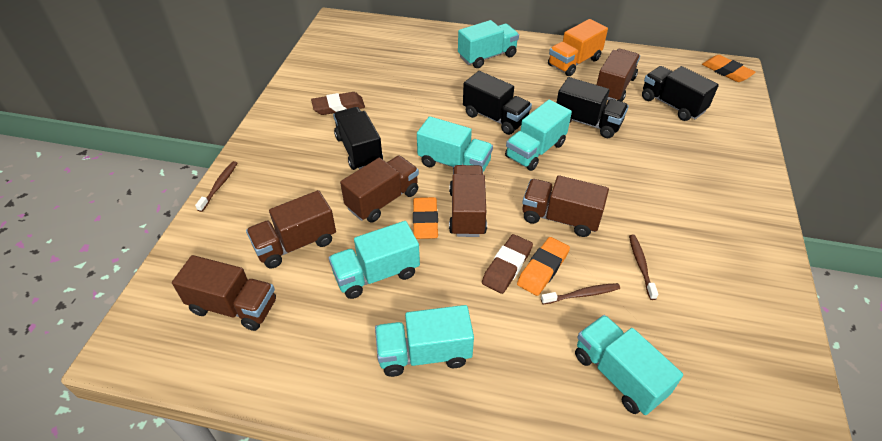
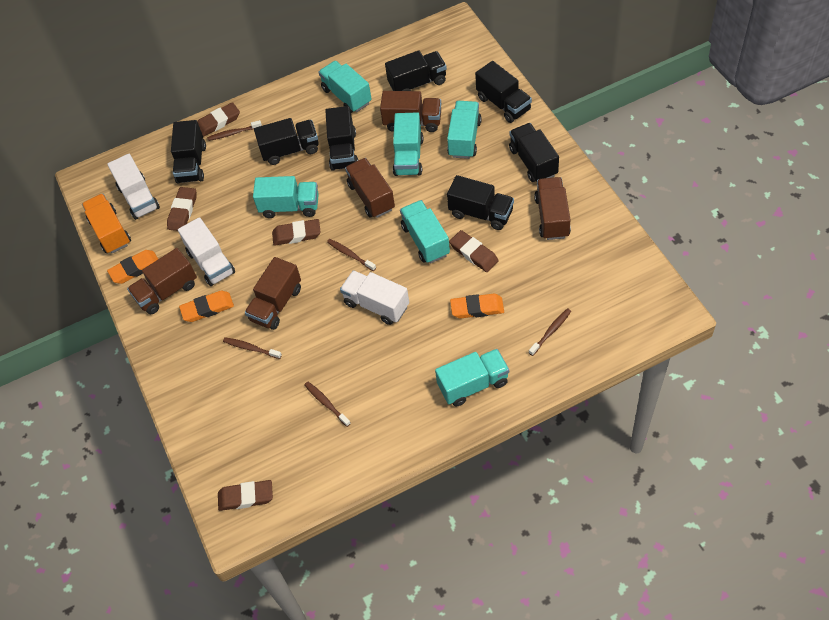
black truck: [333,107,383,170] [463,71,532,135] [557,77,629,138] [642,66,719,121] = 4 -> [171,120,206,184] [254,118,319,165] [325,106,358,171] [385,50,447,91] [447,175,514,230] [475,61,532,123] [509,123,559,182] = 7
brown eraser: [311,92,365,115] [482,234,533,294] = 2 -> [167,187,196,231] [197,102,240,137] [218,480,273,511] [272,219,321,246] [449,230,499,272] = 5
brown toothbrush: [195,161,237,212] [541,283,620,304] [629,235,658,300] = 3 -> [207,120,262,141] [223,337,282,359] [304,382,351,427] [327,239,376,271] [529,308,571,356] = 5
brown truck: [172,255,276,331] [246,190,336,268] [340,155,419,223] [449,165,487,237] [522,175,609,237] [597,49,640,102] = 6 -> [127,248,197,314] [245,257,301,330] [345,158,395,218] [380,91,441,132] [534,177,571,240] = 5
white truck: none = 0 -> [107,154,160,220] [178,217,235,286] [340,270,409,325] = 3

